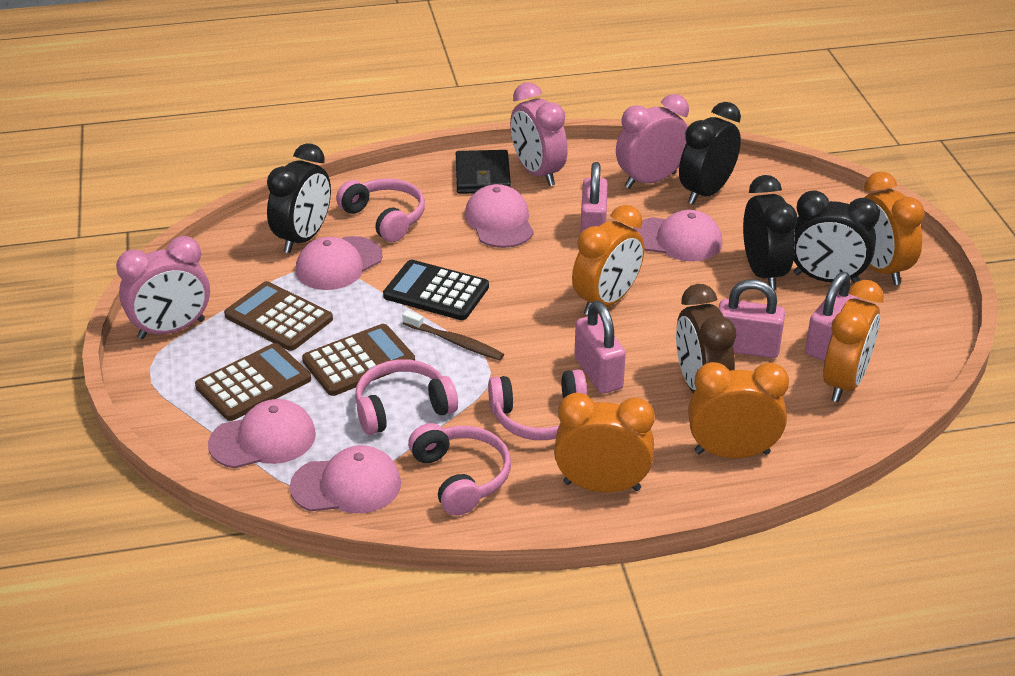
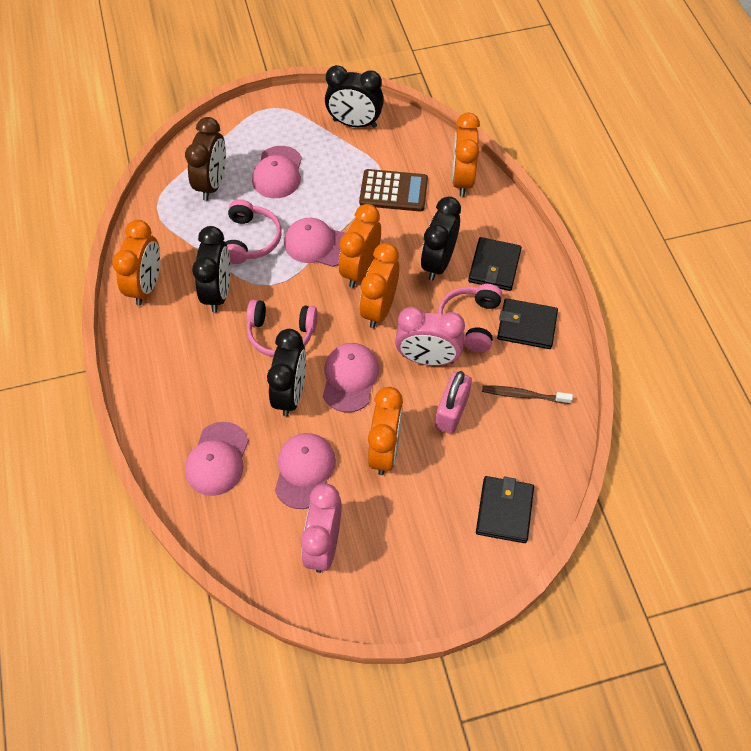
black calculator: [383,260,489,320] = 1 -> none = 0
black wallet: [456,150,511,194] = 1 -> [468,237,522,291] [476,476,534,543] [497,298,558,349] = 3
brown calculator: [195,343,311,421] [224,281,333,351] [302,324,415,396] = 3 -> [359,169,428,212] = 1
pink clock: [116,236,210,339] [510,82,568,186] [616,94,689,189] = 3 -> [301,484,342,573] [395,307,465,366] = 2
pink headphones: [336,178,425,242] [355,359,458,435] [408,423,511,515] [488,369,587,440] = 4 -> [226,199,282,264] [246,300,318,357] [438,284,502,352] = 3
pink padlock: [574,301,626,394] [580,162,608,234] [719,279,785,358] [805,272,859,361] = 4 -> [435,371,472,434] = 1

